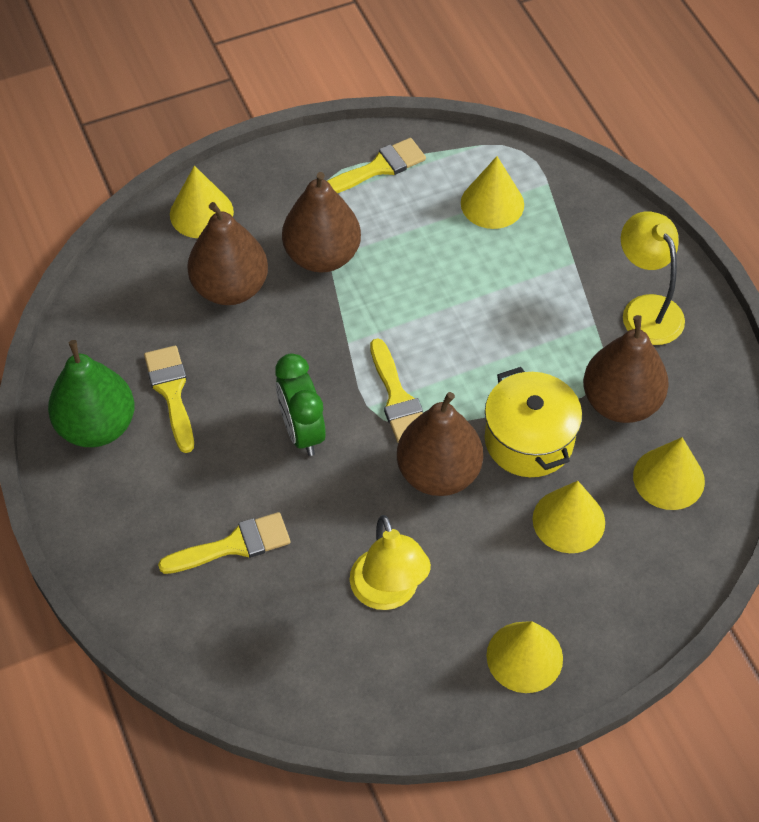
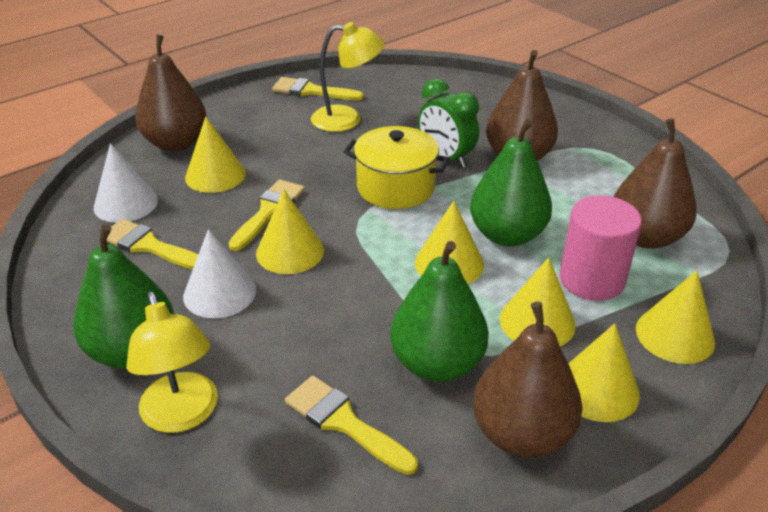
green pear: [48,340,135,447] = 1 -> [73,224,174,368] [390,241,489,382] [470,119,552,247] = 3
pink cylinder: none = 0 -> [560,195,642,301] = 1
white cone: none = 0 -> [93,143,158,223] [183,229,256,318] = 2
yellow cone: [170,166,234,238] [461,156,524,229] [486,621,563,693] [533,481,605,553] [633,437,705,510] = 5 -> [185,117,246,193] [256,190,324,274] [415,201,484,284] [500,257,576,346] [568,323,640,422] [636,270,715,364] = 6

